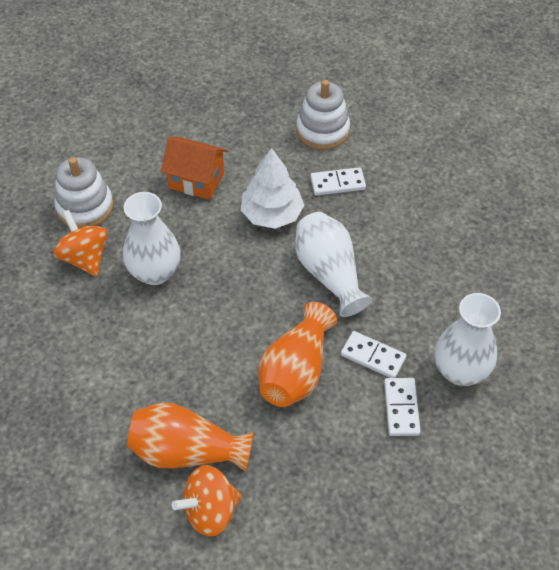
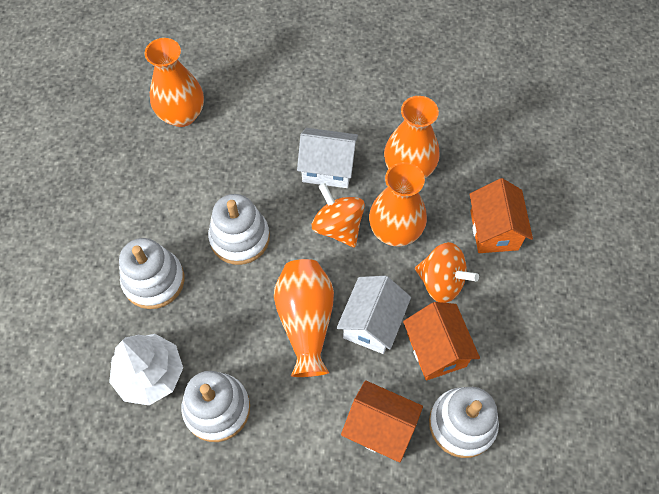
orange house: [161,136,228,200] = 1 -> [341,380,423,463] [403,302,480,380] [470,178,533,253] = 3
orange vase: [127,403,253,472] [258,302,337,407] = 2 -> [145,38,204,127] [274,259,334,377] [369,162,427,246] [384,96,440,178] = 4
white domino: [310,167,366,195] [341,331,406,378] [384,378,421,436] = 3 -> none = 0
white house: none = 0 -> [297,128,358,188] [337,276,411,354] = 2
white stacking toy: [54,157,114,229] [296,80,350,150] = 2 -> [119,238,184,309] [181,371,250,442] [208,194,270,265] [429,387,499,458] = 4
white vase: [123,192,181,285] [295,212,372,317] [435,293,501,386] = 3 -> none = 0

